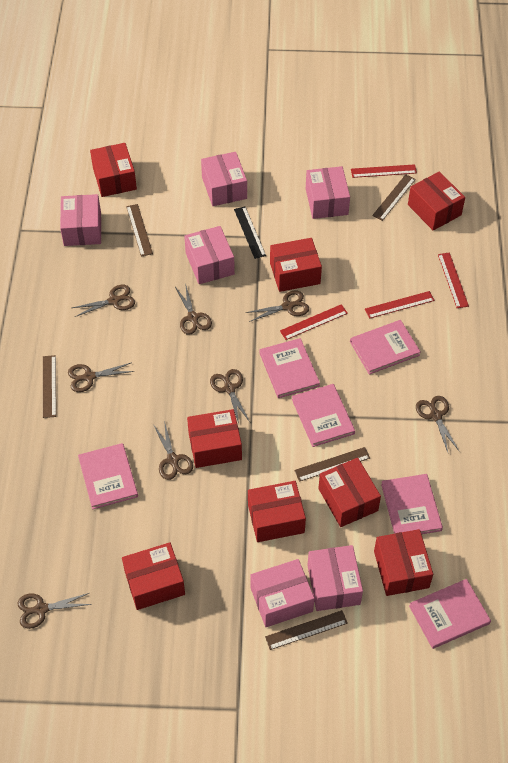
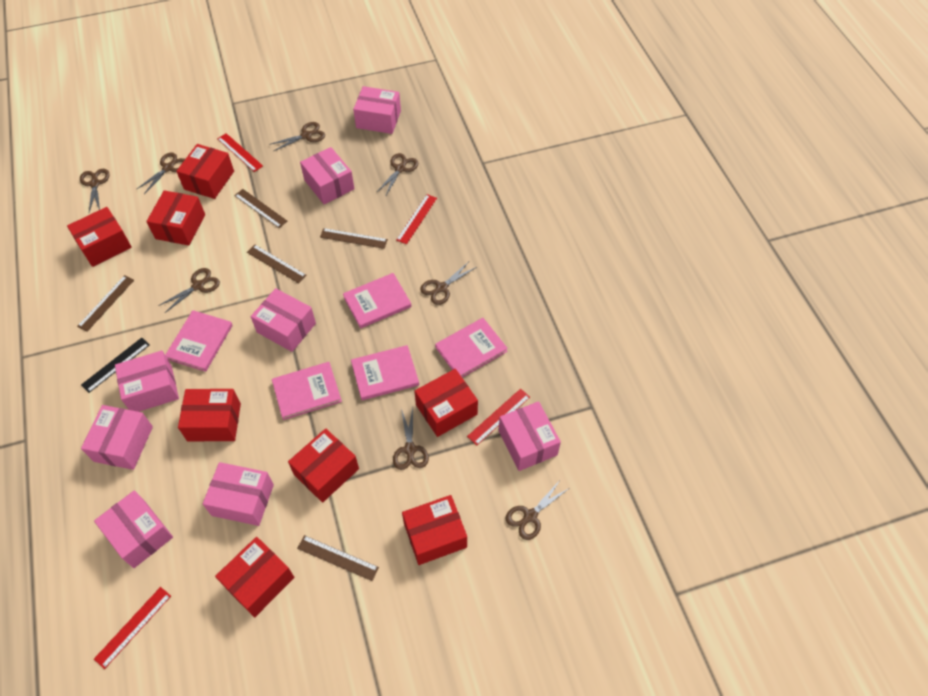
pink book: [78,443,138,509] [259,338,320,398] [292,384,355,447] [350,320,421,375] [381,474,443,534] [409,579,491,649] = 6 -> [165,310,233,372] [272,362,342,420] [343,273,412,328] [351,345,419,400] [435,318,508,378] = 5
pink box: [60,194,101,246] [184,226,235,284] [201,152,247,206] [251,559,315,627] [306,166,350,219] [307,545,363,611] = 6 -> [81,405,153,470] [94,490,173,568] [115,350,179,412] [203,462,274,526] [251,288,316,352] [300,147,354,205] [353,86,401,134] [499,401,561,471] = 8

